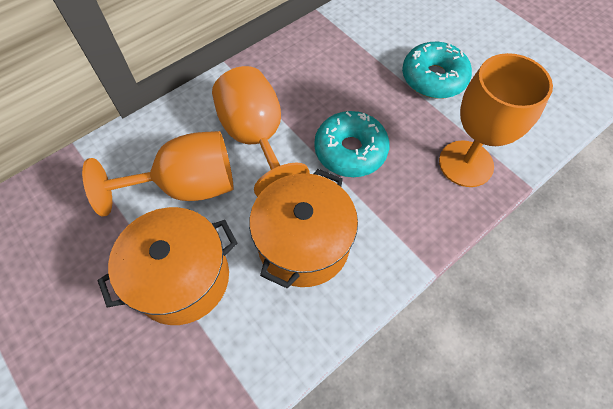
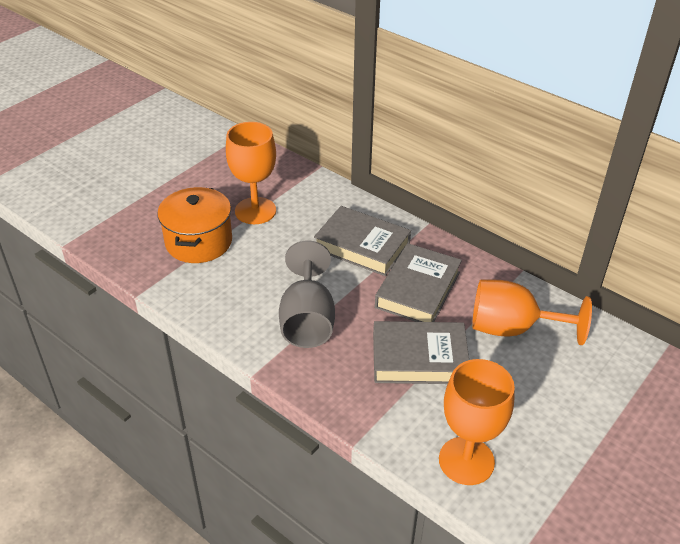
grey book: none = 0 -> [314,206,411,276] [373,321,469,384] [375,243,462,322] = 3
grey goblet: none = 0 -> [279,241,335,348] = 1
orange pot: [98,207,237,325] [249,169,358,288] = 2 -> [157,187,232,263] = 1
turquoise donut: [314,111,390,177] [402,42,472,99] = 2 -> none = 0

